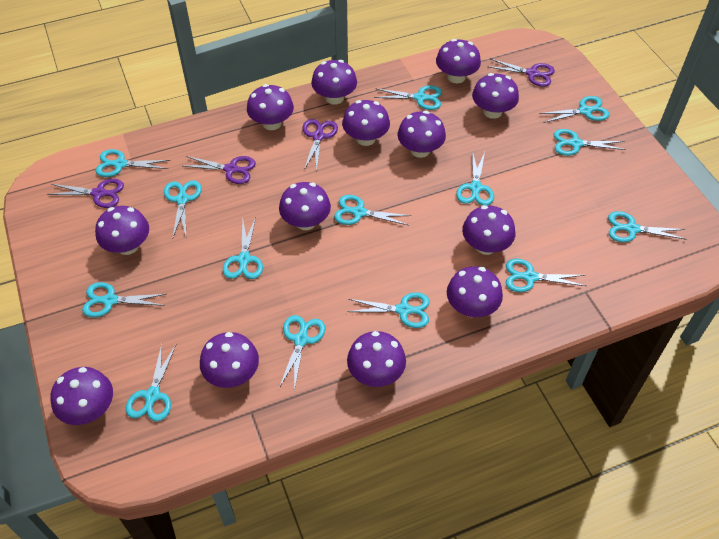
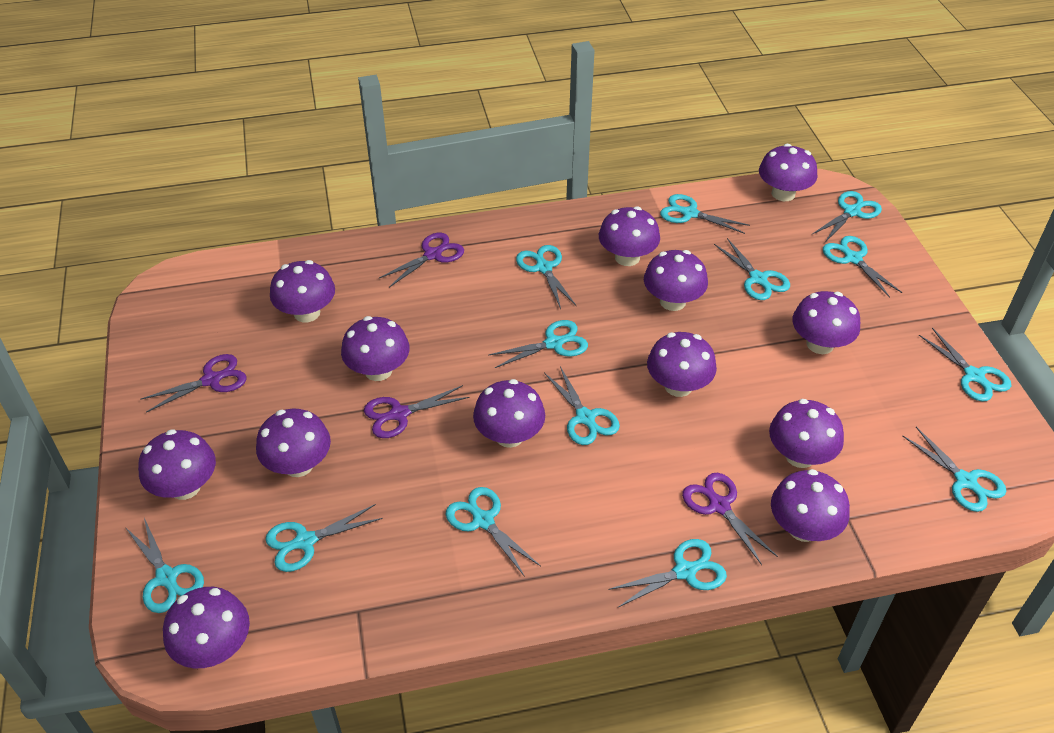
turquoise scissors: [82,282,166,317] [96,149,170,177] [126,344,176,421] [164,180,202,239] [223,217,263,279] [279,315,325,391] [334,195,412,226] [347,292,430,328] [374,85,442,110] [456,150,494,206] [506,259,586,292] [539,96,609,123] [554,129,626,156] [608,211,687,242] = 14 -> [125,518,204,613] [266,504,383,572] [446,487,541,577] [488,320,588,368] [516,245,576,309] [544,366,620,445] [608,539,727,607] [660,194,750,234] [714,238,790,300] [812,191,882,242] [823,236,903,298] [903,427,1006,512] [919,328,1011,402] = 13

